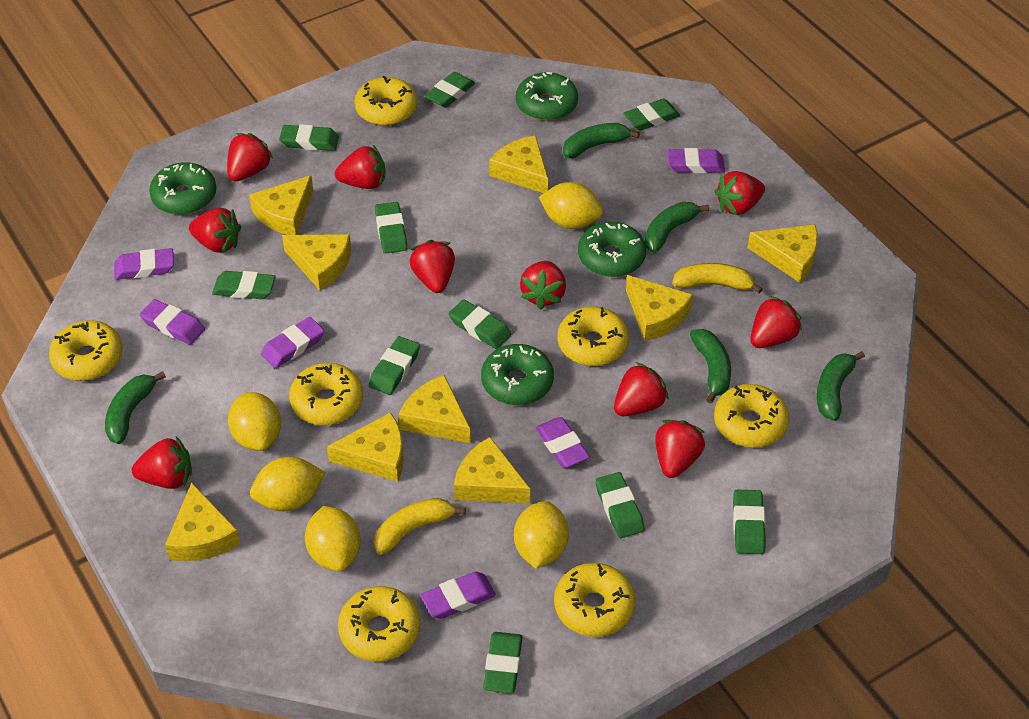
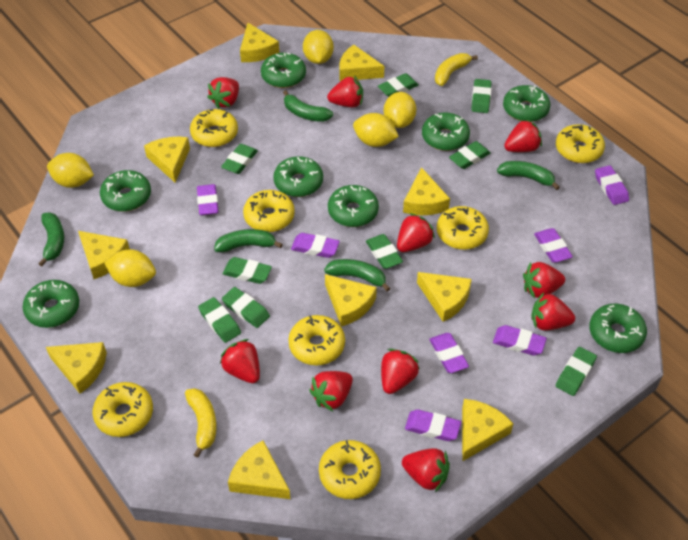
green donut: [149,162,216,215] [481,344,554,405] [516,72,578,121] [578,222,646,277] = 4 -> [23,280,79,328] [100,170,151,212] [261,53,306,88] [273,156,323,197] [328,185,379,227] [422,113,470,151] [503,85,551,122] [589,304,647,353] = 8
green eraser: [212,271,275,299] [279,124,339,151] [369,336,420,395] [375,202,408,253] [425,72,475,108] [449,299,511,349] [483,632,523,693] [595,472,645,538] [623,99,680,131] [733,490,766,554] = 10 -> [198,297,241,343] [221,144,258,174] [222,287,270,328] [223,257,272,284] [366,234,403,269] [378,73,419,97] [449,141,491,169] [471,79,491,113] [556,347,597,396] = 9
purple eraser: [114,248,174,280] [140,299,205,345] [261,317,324,368] [421,571,496,619] [535,417,590,468] [667,148,725,173] = 6 -> [197,184,219,215] [291,233,340,258] [405,409,461,441] [429,333,469,373] [493,325,547,356] [534,228,573,263] [595,165,629,205] = 7
yellow cheese: [165,483,240,561] [249,175,313,235] [282,234,351,290] [327,412,404,482] [398,375,471,443] [454,437,531,504] [489,135,548,193] [626,275,693,341] [748,224,818,283] = 9 -> [46,342,107,394] [78,231,130,279] [144,137,190,183] [228,441,290,499] [240,23,279,62] [325,274,377,327] [339,45,384,81] [403,167,450,215] [417,272,472,322] [462,399,513,462] = 10

